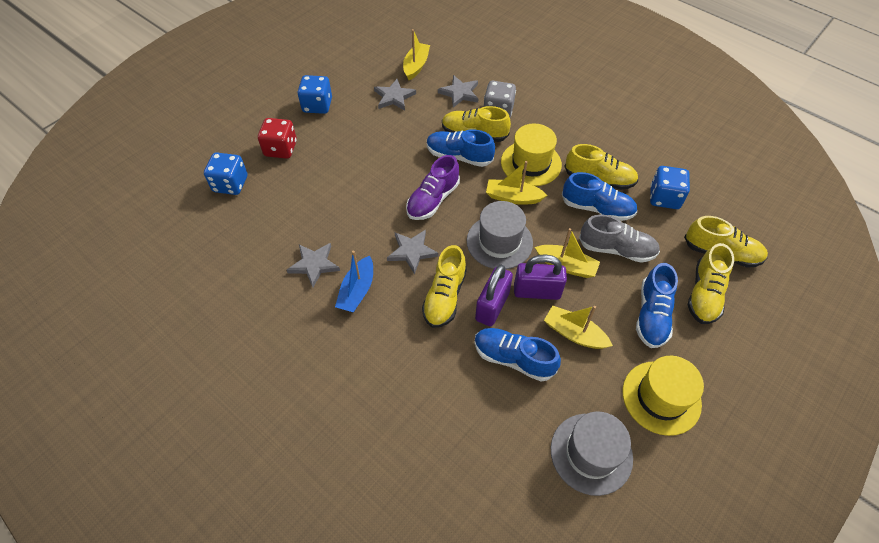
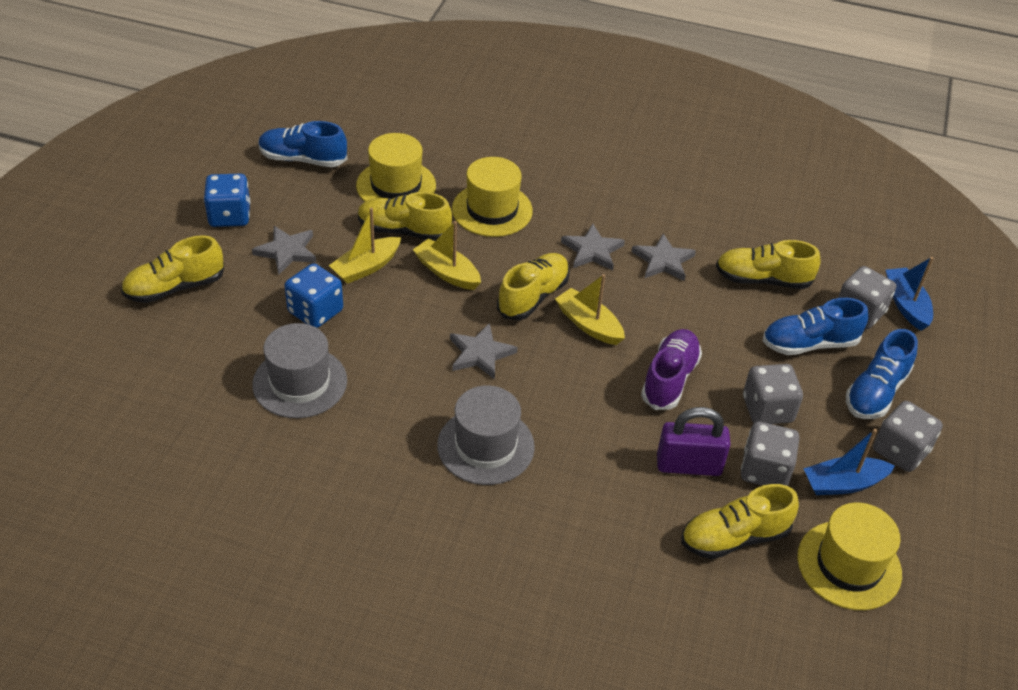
blue boat: [335,251,373,312] = 1 -> [803,429,895,495] [886,257,934,331] = 2
blue dice: [204,152,247,195] [298,75,332,114] [650,166,690,209] = 3 -> [204,174,250,227] [284,263,343,328] = 2
blue shoe: [427,129,495,167] [474,328,561,381] [562,172,637,221] [636,263,678,348] = 4 -> [259,121,347,167] [763,298,868,355] [846,329,918,419] = 3
grey dice: [484,81,516,118] = 1 -> [741,421,799,486] [743,364,803,424] [838,266,896,329] [873,401,943,472] = 4
grey shoe: [579,214,660,263] = 1 -> none = 0
purple padlock: [475,265,513,326] [514,254,567,300] = 2 -> [657,407,731,476] = 1
red dice: [258,118,297,159] = 1 -> none = 0
yellow boat: [403,29,430,80] [486,161,547,205] [535,228,600,278] [544,306,613,349] = 4 -> [329,208,401,284] [413,221,481,290] [555,274,625,345] = 3
yellow hat: [501,123,562,186] [623,356,704,436] = 2 -> [356,133,436,201] [452,157,533,237] [797,503,902,610] = 3

